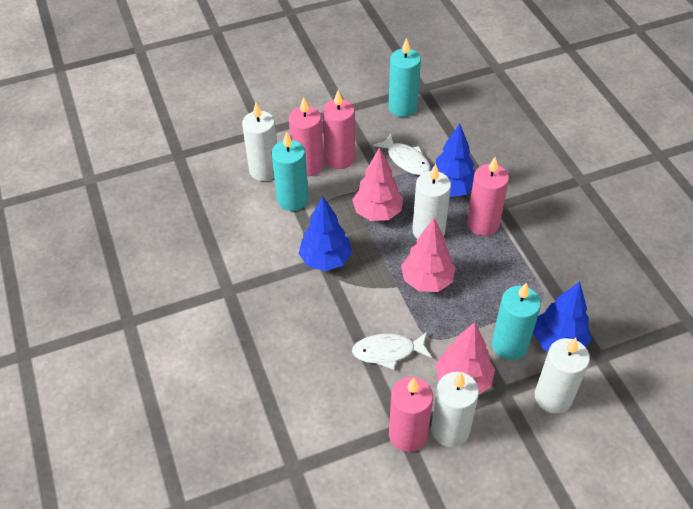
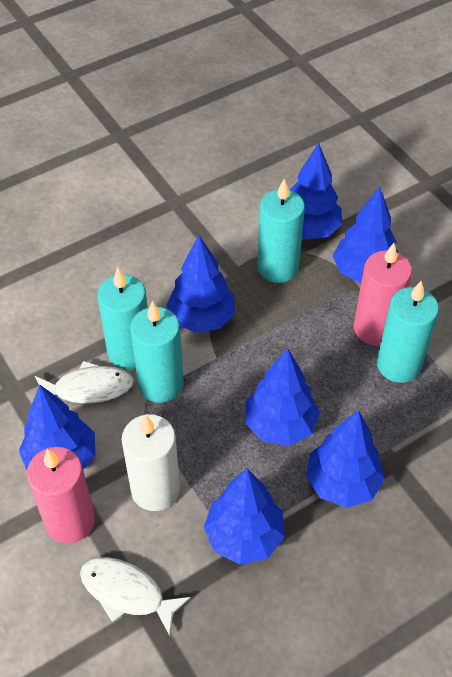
blue tree: [299,196,352,271] [431,124,475,197] [533,281,592,351] = 3 -> [19,384,95,470] [166,235,235,333] [204,468,285,565] [245,348,320,446] [290,143,342,240] [306,410,385,508] [333,187,399,283] = 7
pink candle: [289,97,324,176] [322,90,355,169] [389,377,433,452] [467,157,509,236] = 4 -> [27,447,95,544] [354,243,412,346] = 2
pink tree: [352,147,403,221] [401,218,456,292] [436,322,495,394] = 3 -> none = 0
turquoise candle: [271,131,309,211] [388,38,421,117] [492,282,541,360] = 3 -> [97,268,148,370] [130,301,184,403] [257,179,305,283] [377,281,439,383] = 4
white candle: [242,103,277,181] [412,164,451,239] [431,372,479,447] [535,338,590,414] = 4 -> [122,414,180,511] = 1

